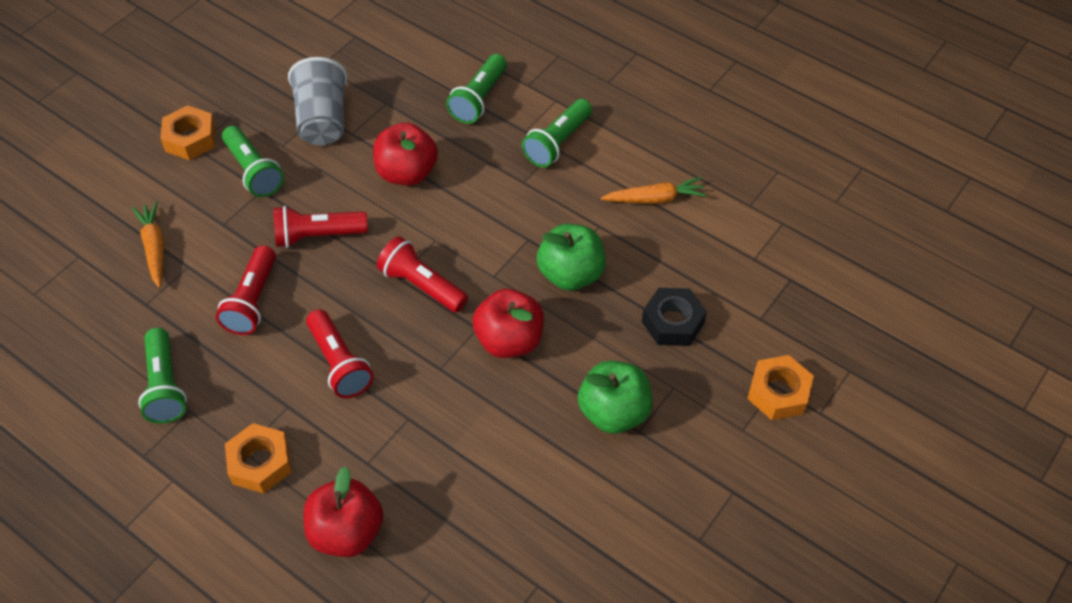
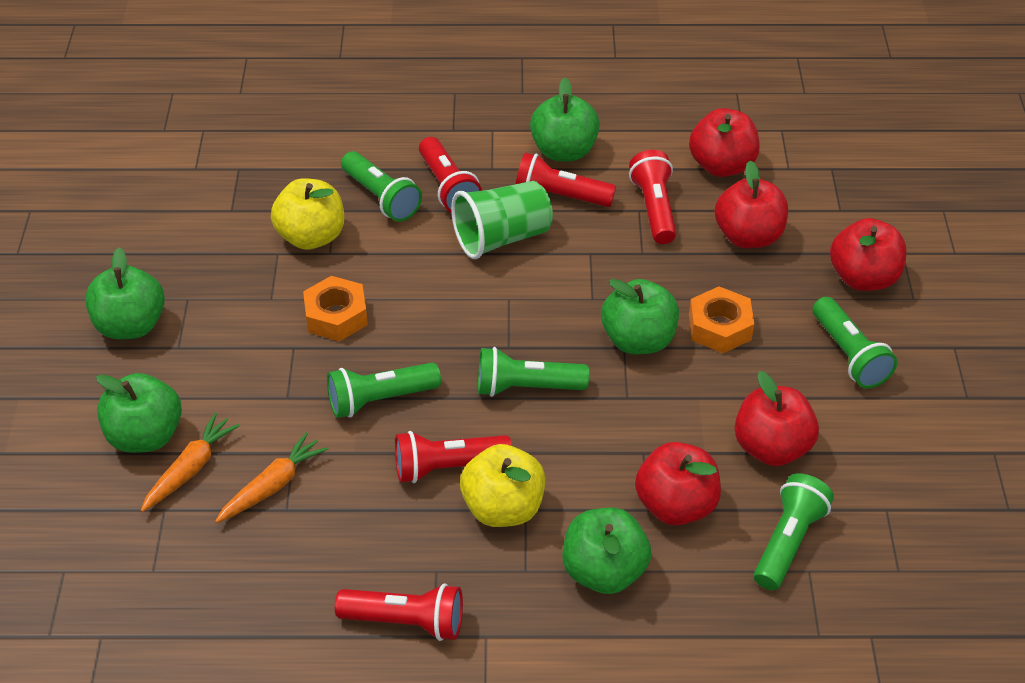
black nut: [642,288,707,346] = 1 -> none = 0
green apple: [537,224,606,291] [578,361,653,434] = 2 -> [85,248,165,340] [96,373,182,453] [530,78,600,162] [563,508,651,594] [601,279,679,354] = 5
green cup: none = 0 -> [451,181,553,259] = 1
green flashlight: [138,328,187,424] [222,126,284,197] [446,54,507,124] [522,99,592,167] = 4 -> [327,363,441,418] [341,151,422,222] [478,347,589,397] [754,473,834,590] [813,297,897,389] = 5
grey cup: [288,57,348,145] = 1 -> none = 0
orange nut: [160,105,216,160] [225,423,292,493] [747,355,814,420] = 3 -> [303,276,368,341] [689,286,754,353] = 2
red apple: [304,466,383,557] [373,123,438,186] [473,289,544,358] = 3 -> [635,442,721,525] [689,108,760,177] [715,160,788,248] [734,371,819,466] [830,218,906,291] = 5
red flashlight: [216,245,276,335] [273,206,368,248] [306,309,374,398] [377,236,468,313] = 4 -> [335,584,463,641] [395,431,512,483] [419,137,482,212] [516,153,616,207] [629,150,676,244] = 5
yellow apple: none = 0 -> [271,178,344,250] [460,444,546,527] = 2

